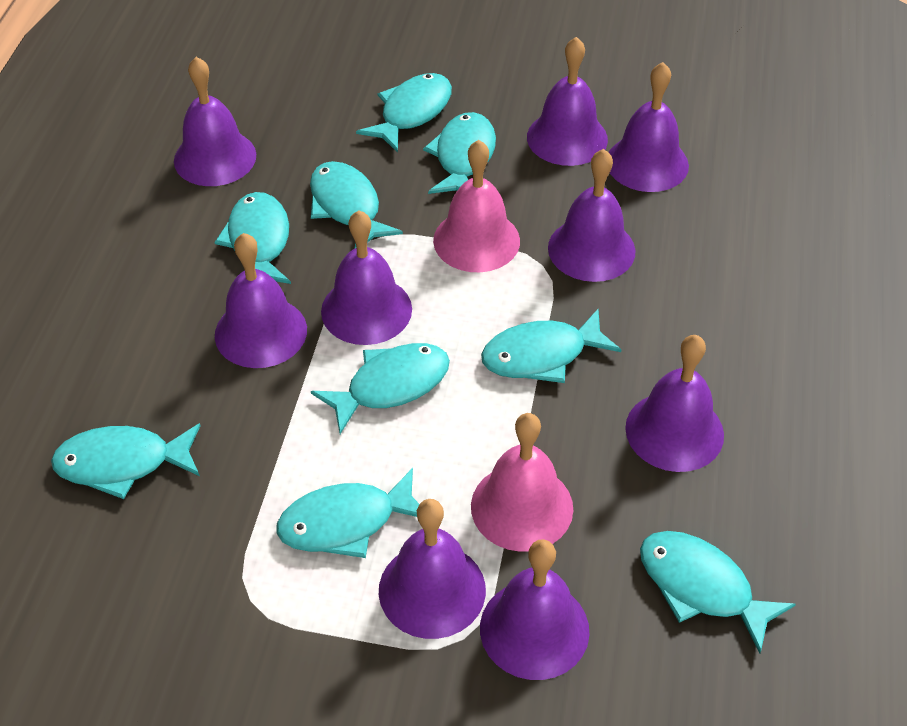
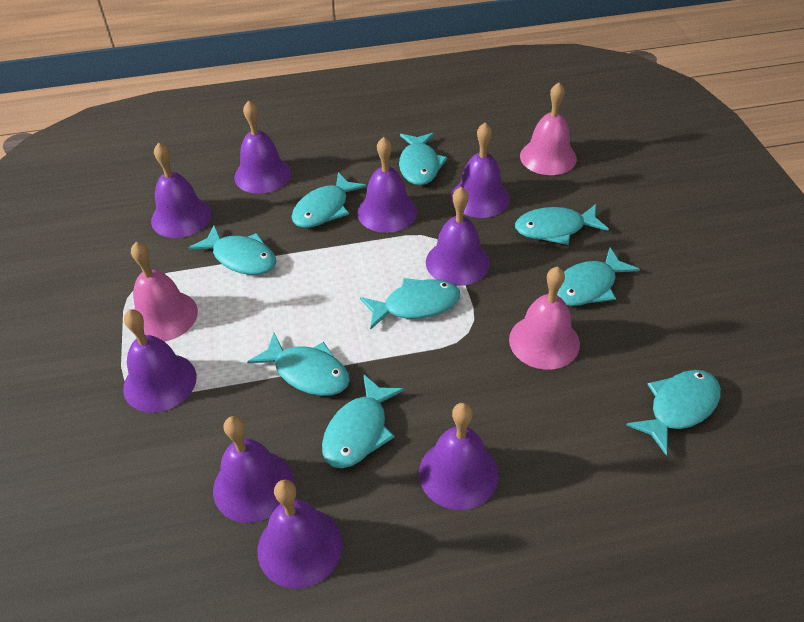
pink bell: [433,140,520,272] [471,413,573,552] = 2 -> [131,242,198,342] [509,266,580,370] [520,82,577,175] = 3

